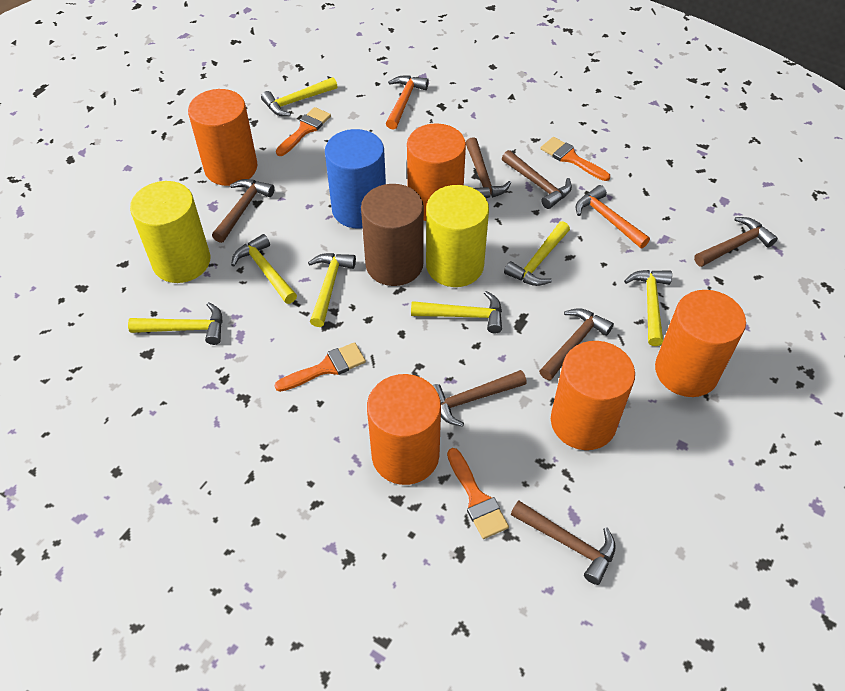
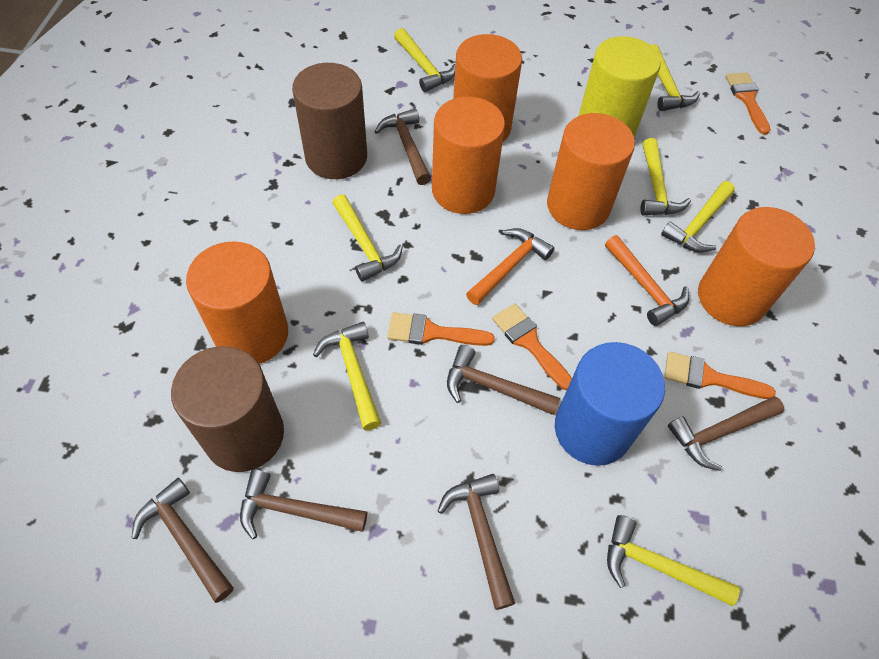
brown cylinder: [361,184,424,286] = 1 -> [171,346,284,472] [292,63,367,179] = 2
brown hammer: [212,179,275,243] [432,370,527,427] [466,137,511,198] [502,150,572,209] [511,501,616,585] [539,308,614,380] [694,217,778,267] = 7 -> [132,478,234,603] [240,469,367,539] [374,109,431,185] [437,474,515,610] [447,345,560,415] [668,396,784,471] = 6
yellow cylinder: [130,181,210,283] [426,185,489,287] = 2 -> [579,36,661,137] = 1

